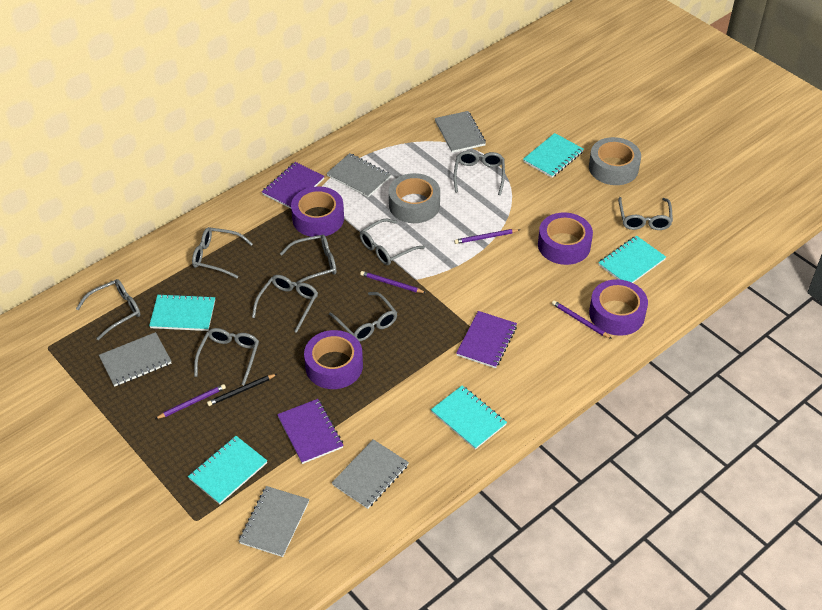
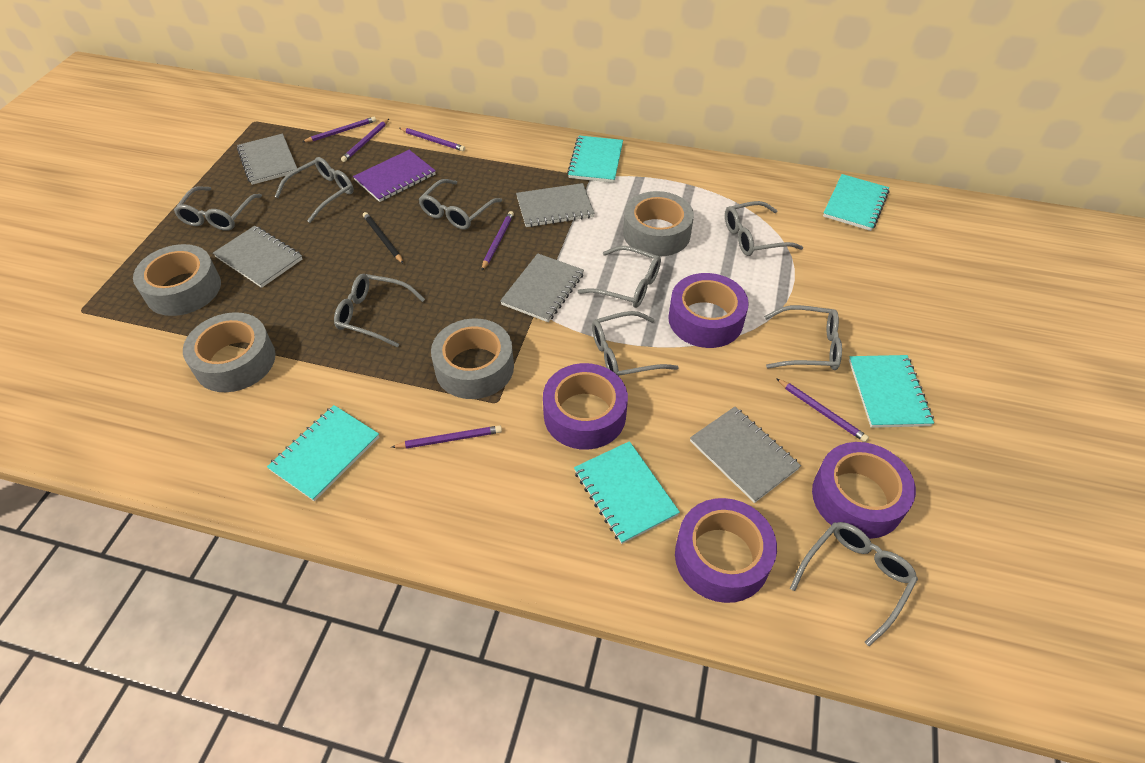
grey tape: [389,173,440,223] [589,137,641,185] = 2 -> [133,244,221,316] [183,312,276,392] [431,318,514,399] [623,191,694,257] = 4
purple notebook: [262,162,325,209] [277,399,344,464] [456,311,517,368] = 3 -> [353,150,436,202] = 1
purple pencil: [155,384,226,419] [360,271,426,293] [454,229,520,244] [552,300,612,339] = 4 -> [302,117,376,142] [341,119,389,162] [391,425,502,449] [399,128,465,151] [482,211,514,270] [776,378,869,442] = 6

